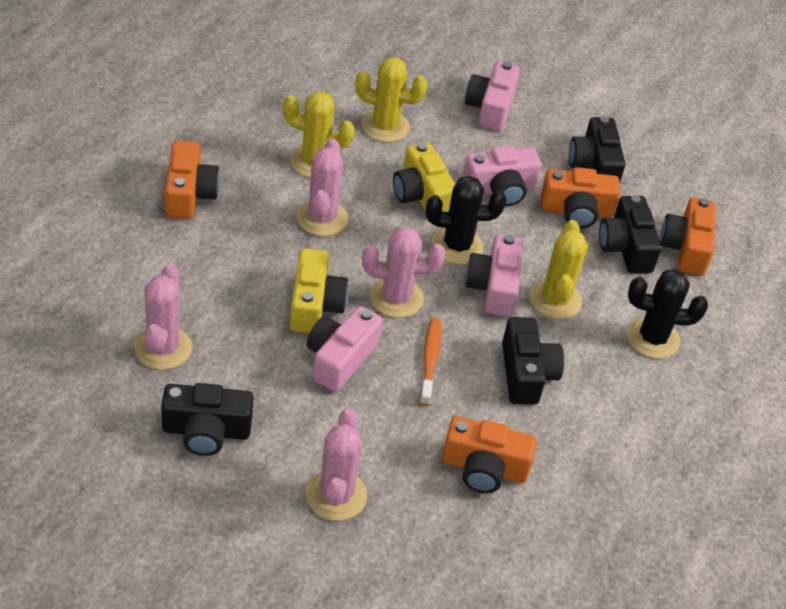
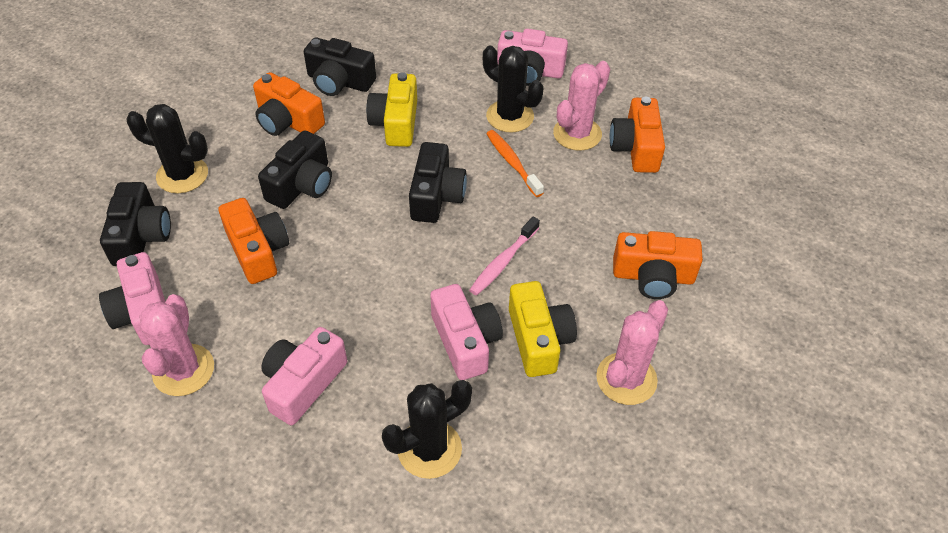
black cactus: [426,176,506,265] [627,269,708,359] = 2 -> [126,104,208,193] [382,380,472,479] [483,45,543,132] = 3
pink cactus: [134,264,192,370] [296,139,348,236] [306,409,367,521] [362,227,445,318] = 4 -> [139,294,214,396] [553,61,610,151] [596,300,668,405] = 3
pink toothbrush: none = 0 -> [469,217,540,296] = 1
yellow cactus: [283,91,355,178] [355,57,428,142] [530,220,587,319] = 3 -> none = 0

